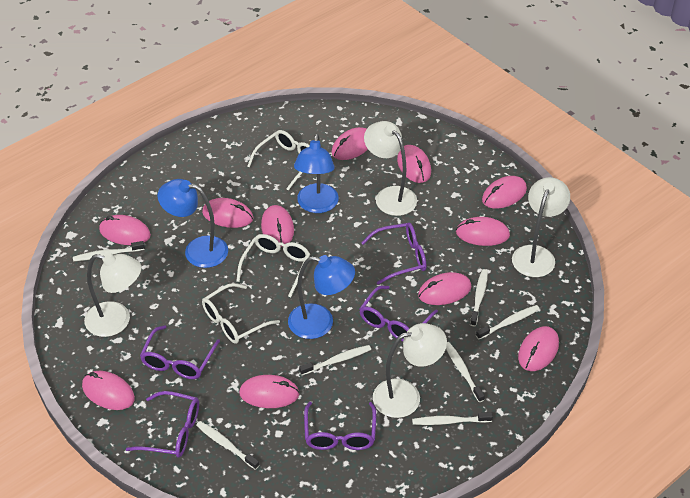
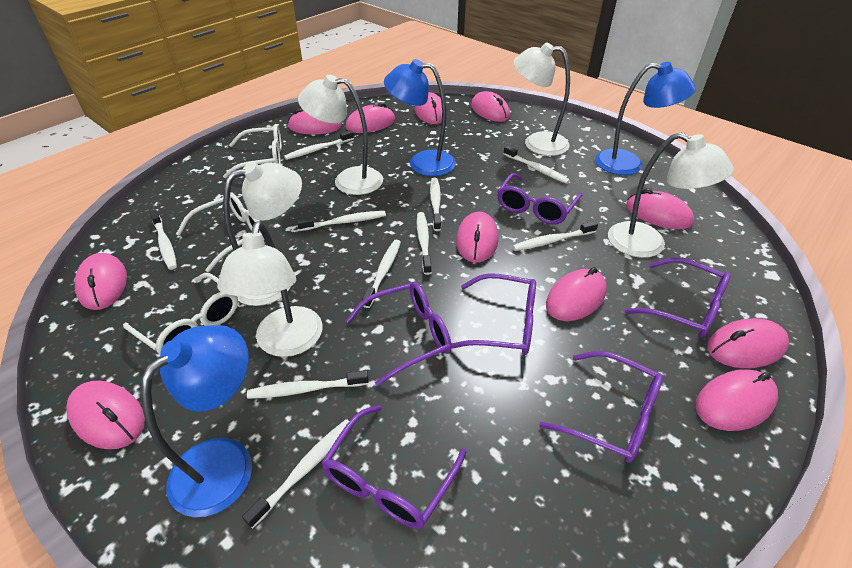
purple glasses: [126,391,199,458] [140,325,220,379] [304,402,376,450] [359,286,438,341] [361,223,426,285] = 5 -> [321,405,467,529] [346,282,452,386] [451,273,536,355] [497,173,582,225] [539,351,663,463] [625,258,731,338] = 6
white lamp: [84,253,141,337] [364,121,417,216] [373,323,447,418] [512,177,570,277] = 4 -> [217,221,322,357] [223,162,302,306] [298,75,383,195] [513,42,570,156] [608,132,734,258] = 5
white toothbrush: [73,241,145,262] [196,421,259,470] [299,345,371,375] [412,412,493,425] [446,342,485,402] [470,269,488,326] [476,305,540,339] = 7 -> [150,209,177,270] [242,419,349,529] [247,370,369,399] [284,130,354,160] [297,211,386,231] [362,240,401,308] [417,212,432,275] [430,178,441,231] [503,145,570,184] [513,221,598,251] = 10

